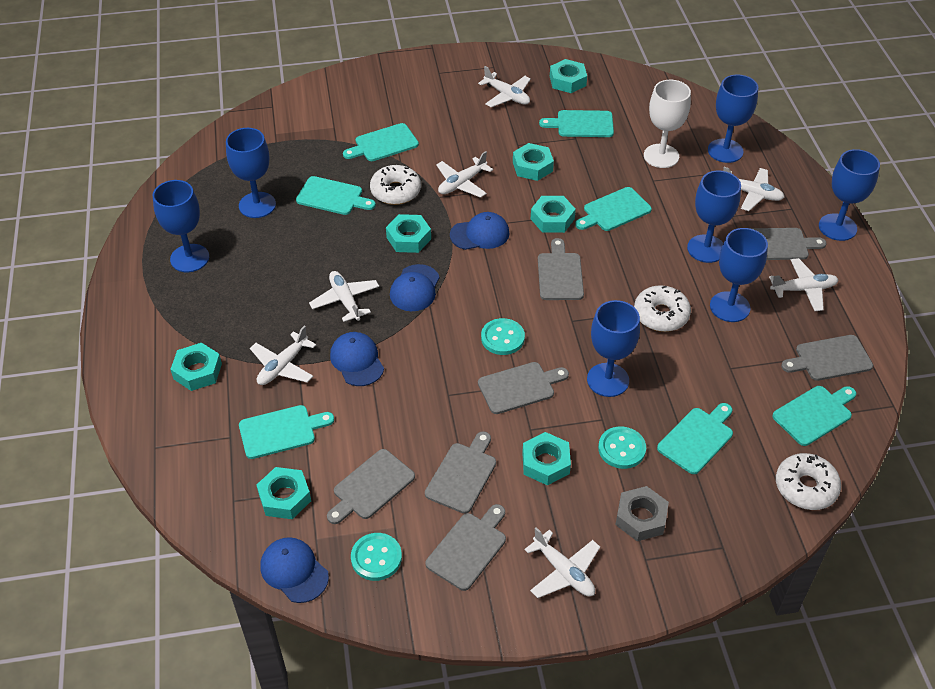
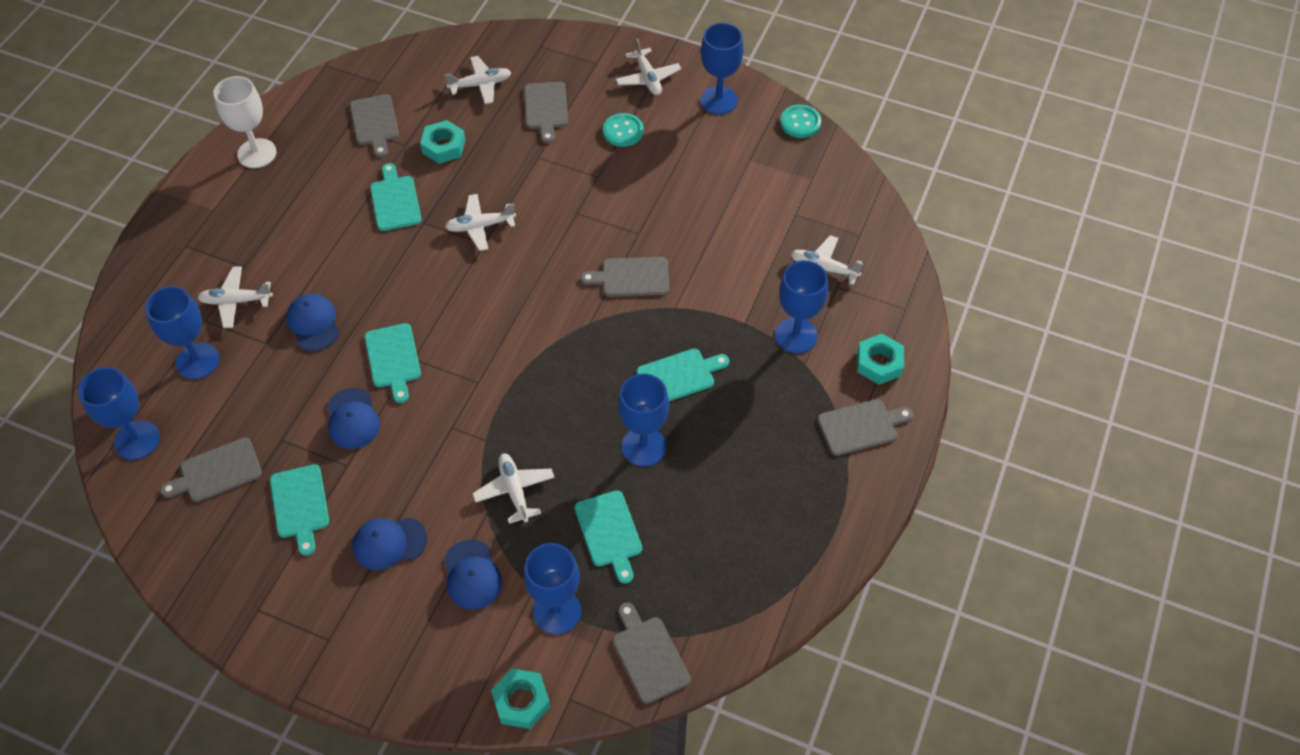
blue goblet: [153,180,209,272] [226,128,276,218] [587,300,640,397] [687,171,741,263] [708,75,758,163] [710,228,768,322] [819,149,880,241] = 7 -> [78,367,160,460] [145,286,220,379] [524,543,581,635] [618,374,669,467] [700,23,744,114] [775,260,828,353] = 6
grey cutting board: [327,449,415,524] [425,431,496,514] [425,504,506,591] [478,362,569,414] [538,238,584,300] [750,228,826,260] [781,335,873,381] = 7 -> [160,438,262,502] [350,94,399,158] [524,82,568,143] [581,257,669,297] [613,603,691,704] [817,399,914,456] = 6
grey nut: [615,486,669,541] = 1 -> none = 0
turquoise button: [351,533,402,581] [481,318,525,355] [598,426,646,469] = 3 -> [603,113,644,147] [780,105,821,138] = 2
turquoise cutting board: [239,405,334,459] [296,176,376,215] [343,123,419,161] [539,110,614,137] [575,187,652,231] [657,403,733,474] [772,386,856,446] = 7 -> [270,464,329,556] [365,323,421,403] [370,163,422,231] [575,490,642,584] [637,349,729,402] = 5
turquoise nut: [170,343,222,391] [257,467,311,519] [386,214,431,253] [513,143,554,181] [522,432,571,486] [531,196,576,233] [550,59,587,93] = 7 -> [420,120,466,164] [491,668,551,729] [857,334,904,385] = 3
white donut: [370,165,421,205] [634,285,691,332] [776,453,841,510] = 3 -> none = 0
white plane: [250,325,316,385] [309,271,379,322] [436,151,493,198] [478,66,531,107] [524,527,600,598] [723,167,785,211] [769,258,838,311] = 7 -> [197,266,273,328] [445,56,511,104] [445,194,516,251] [472,453,555,524] [615,38,681,95] [791,236,863,285] = 6

